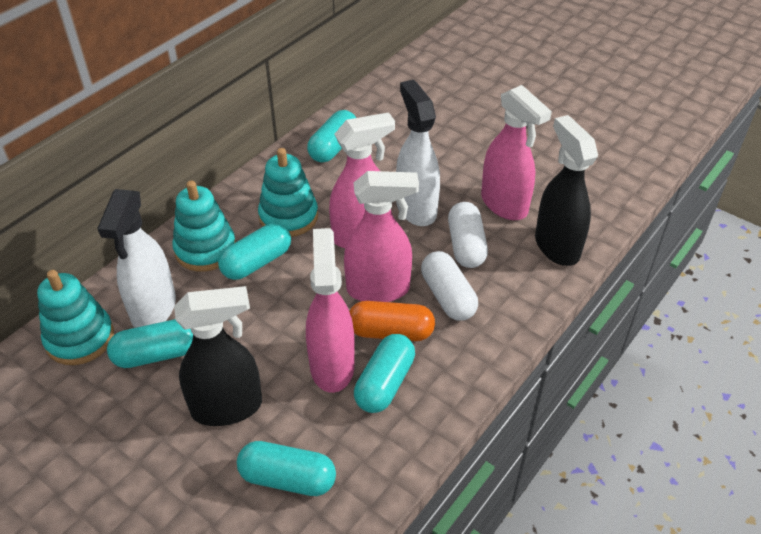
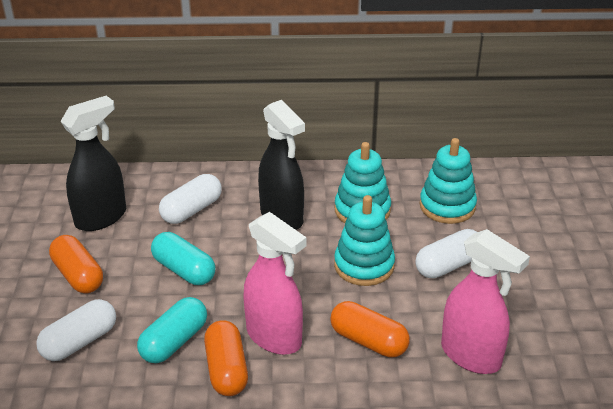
orange capsule: [349,301,435,341] = 1 -> [49,235,103,294] [204,320,248,396] [330,301,410,358] = 3
pink spray bottle: [306,228,355,393] [329,112,395,248] [344,171,419,302] [481,85,552,220] = 4 -> [244,212,307,355] [441,229,530,374] = 2
turquoise capsule: [107,319,193,368] [218,223,291,280] [237,441,336,496] [307,110,356,163] [354,334,415,413] = 5 -> [137,297,207,363] [151,232,215,285] = 2
white capsule: [421,251,478,321] [448,202,488,268] = 2 -> [36,299,116,361] [159,174,222,224] [415,229,477,278] = 3
white spray bottle: [97,189,176,328] [396,80,440,226] = 2 -> none = 0

